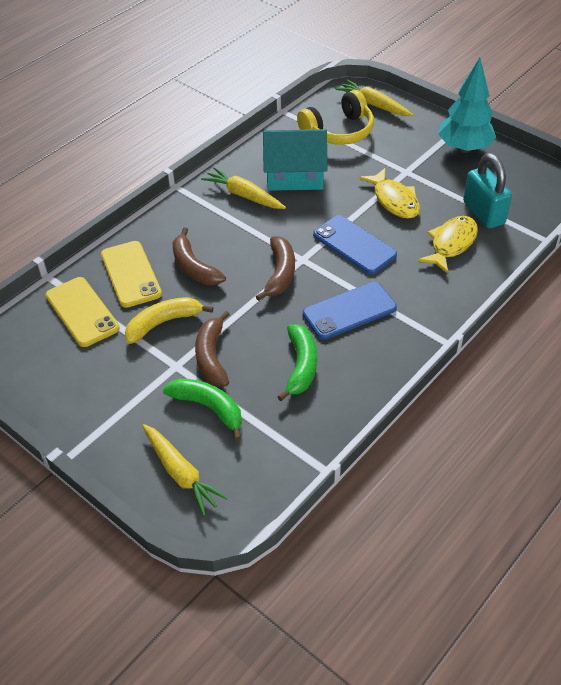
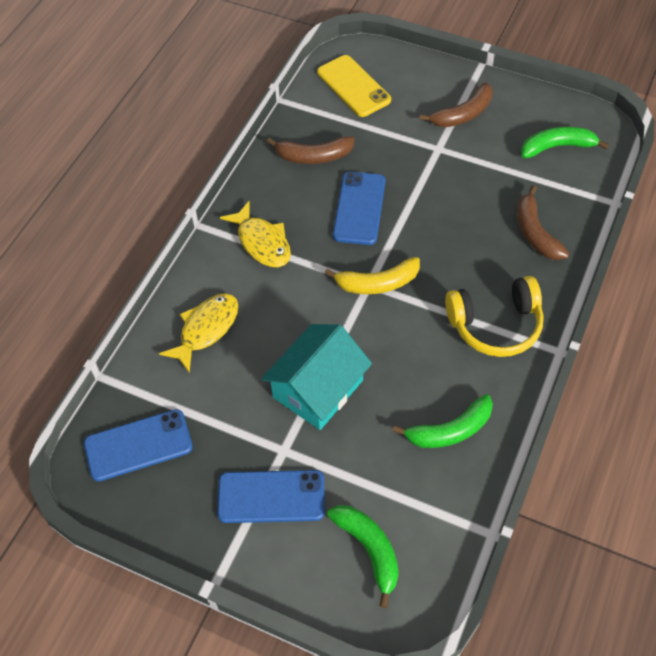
blue phone: [303,282,397,340] [313,215,397,274] = 2 -> [84,409,193,481] [217,470,325,523] [333,172,385,245] = 3
green banana: [163,379,242,441] [277,324,317,401] = 2 -> [327,505,399,608] [392,394,493,448] [521,127,609,158] = 3
turquoise padlock: [463,153,512,229] = 1 -> none = 0
turquoise tree: [438,58,496,153] = 1 -> none = 0
yellow carrot: [142,424,228,516] [201,167,286,209] [335,80,413,116] = 3 -> none = 0
yellow phone: [46,277,120,347] [101,241,162,308] = 2 -> [317,55,391,117] = 1

